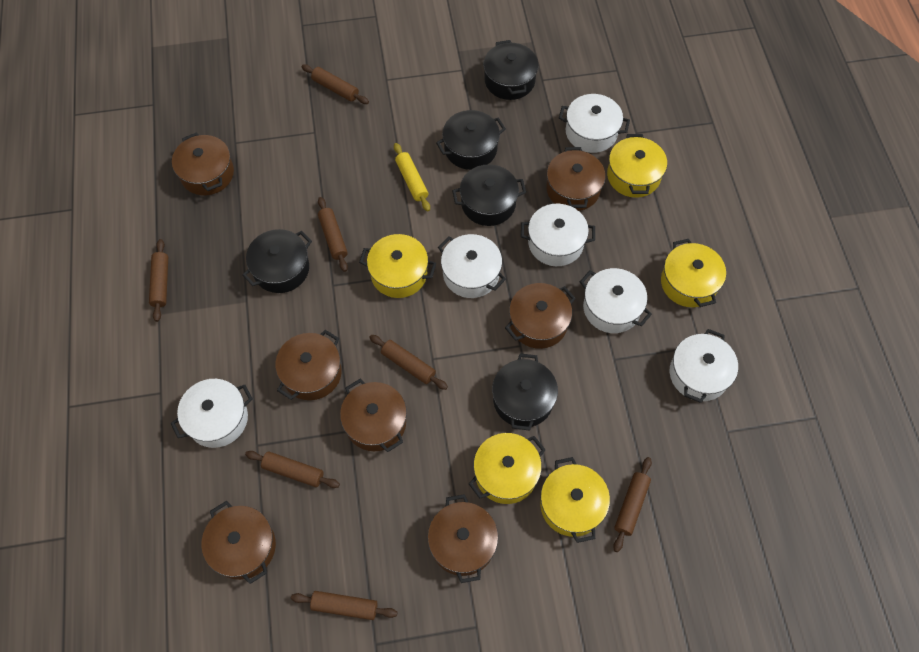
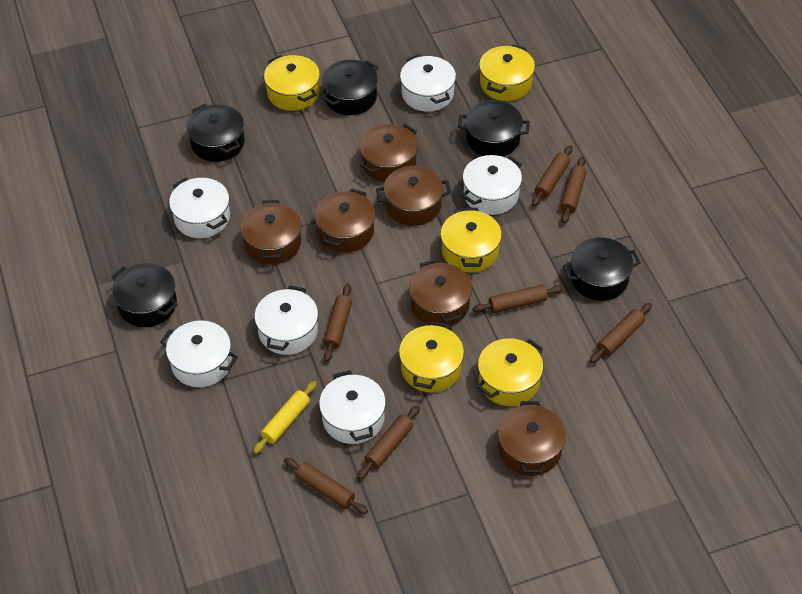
brown pot: [172,132,234,195] [201,501,276,584] [275,330,342,400] [340,379,407,452] [428,494,498,583] [505,283,576,349] [546,147,605,211] = 7 -> [240,200,301,264] [315,188,375,253] [360,124,418,182] [376,166,451,226] [409,259,472,326] [498,401,566,476] = 6

